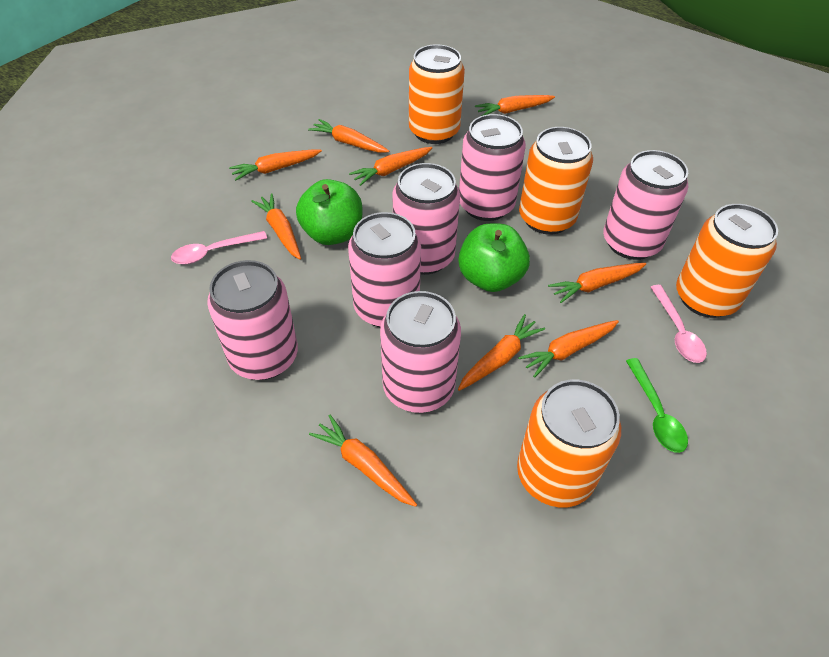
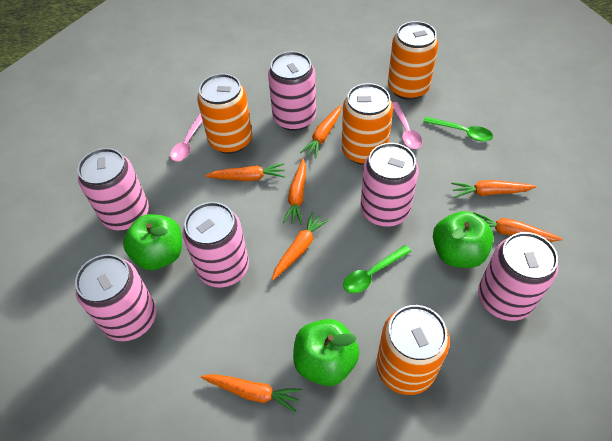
green apple: [296,179,362,245] [458,223,530,292] = 2 -> [123,214,182,270] [293,319,359,386] [433,211,494,268] = 3
green spoon: [626,358,688,453] = 1 -> [343,245,411,293] [423,117,493,142] = 2
orange carrot: [229,150,322,181] [251,193,301,260] [308,119,389,153] [309,415,417,507] [349,147,432,186] [458,314,545,391] [475,95,555,116] [518,320,619,378] [548,263,646,303] = 9 -> [201,374,302,413] [205,163,285,181] [272,212,329,280] [283,159,306,225] [300,105,341,159] [451,180,536,198] [473,212,563,242] = 7

